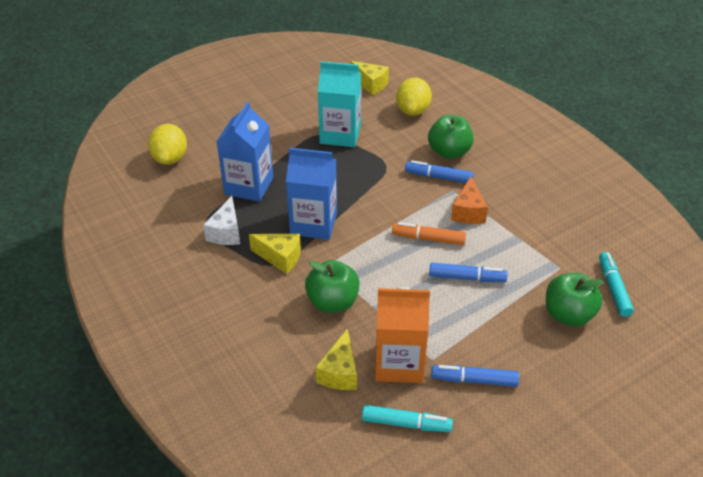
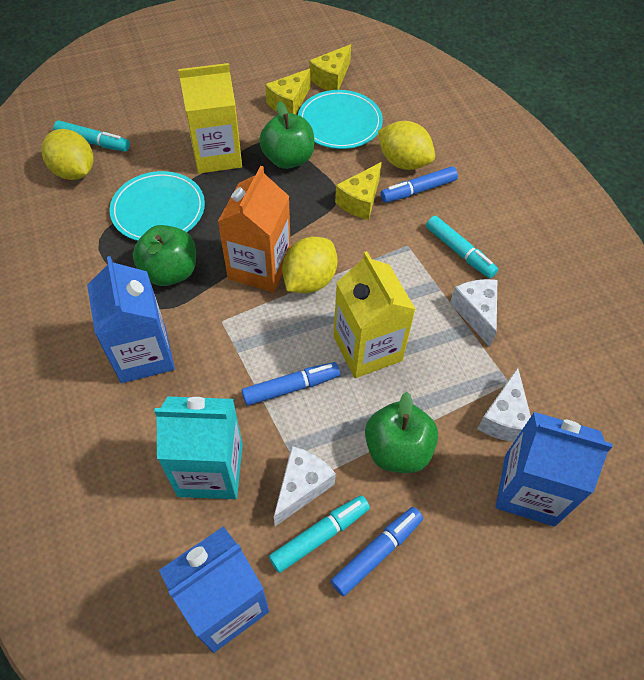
blue carton: [216,102,273,202] [286,148,337,240] = 2 -> [87,256,175,383] [159,526,269,653] [495,412,613,527] = 3
orange cheese: [451,176,488,224] = 1 -> none = 0
orange marker: [392,222,466,245] = 1 -> none = 0
turquoise marker: [362,405,453,432] [599,252,634,317] = 2 -> [53,120,130,152] [269,495,370,573] [426,216,498,278] = 3
turquoise plate: none = 0 -> [110,171,205,241] [298,90,383,149] = 2
white cheese: [203,196,240,245] = 1 -> [274,446,336,526] [450,279,497,347] [477,368,531,442] = 3
yellow carton: none = 0 -> [178,63,242,174] [333,251,416,378] = 2
yellow lemon: [148,124,187,165] [396,78,432,116] = 2 -> [41,129,94,180] [282,237,338,293] [378,121,435,170] = 3

